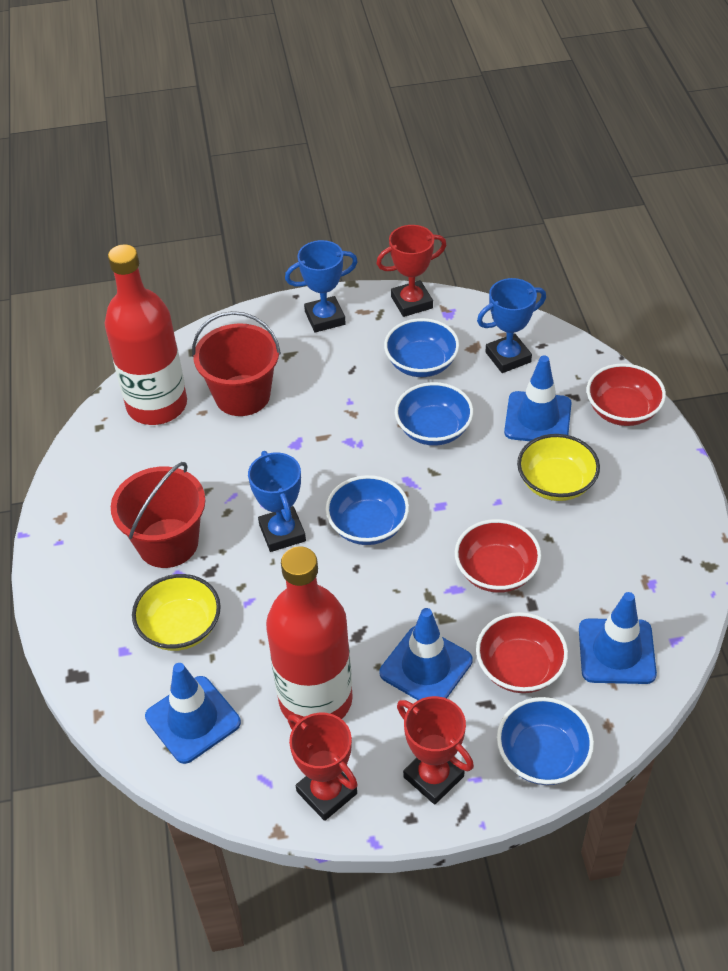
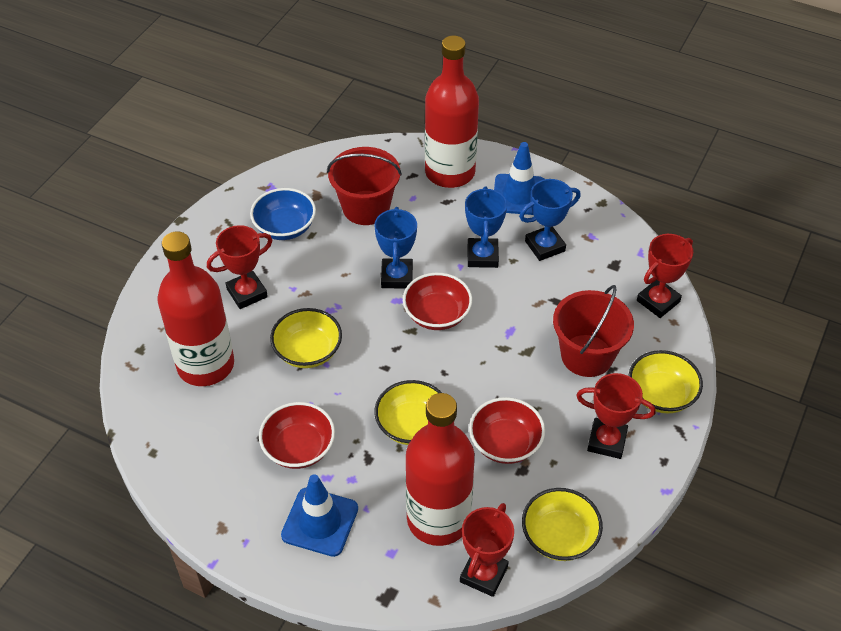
blue bowl: [325,475,409,545] [384,318,459,377] [395,382,474,446] [497,697,594,785] = 4 -> [250,188,316,240] = 1
blue traffic cone: [145,663,241,764] [380,608,473,700] [504,355,571,441] [579,592,657,684] = 4 -> [281,474,358,557] [494,142,544,215] = 2
red bottle: [105,244,187,425] [266,547,353,719] = 2 -> [157,231,234,386] [406,393,475,546] [425,36,479,188] = 3
red trophy: [288,712,358,821] [376,225,447,317] [397,696,474,805] = 3 -> [207,225,272,309] [460,503,514,597] [576,373,656,459] [637,234,693,318] = 4
yellow bowl: [132,574,221,651] [517,434,600,501] = 2 -> [270,308,342,368] [374,380,442,445] [522,488,603,561] [629,350,703,413] = 4

